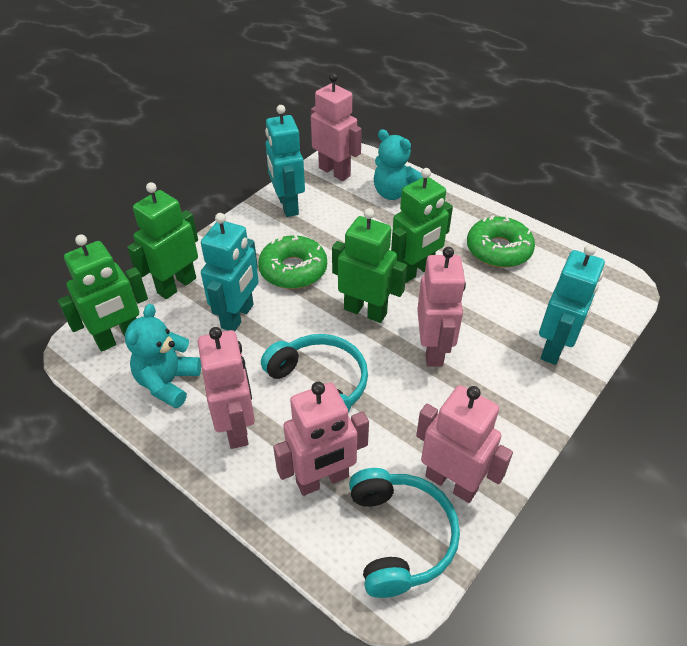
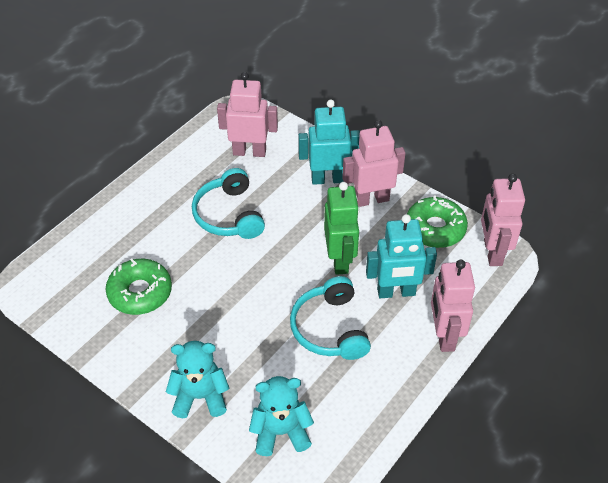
green robot: [58,234,148,351] [127,182,198,299] [332,208,407,323] [391,168,453,283] = 4 -> [324,182,359,275] = 1
pink robot: [198,327,255,449] [273,382,369,496] [311,73,362,181] [416,385,513,503] [417,247,466,367] = 5 -> [217,72,278,157] [342,120,406,207] [431,259,475,352] [481,174,525,266] = 4
turquoise robot: [201,213,259,331] [265,105,305,217] [539,244,605,365] = 3 -> [298,99,360,185] [366,214,437,298] = 2

